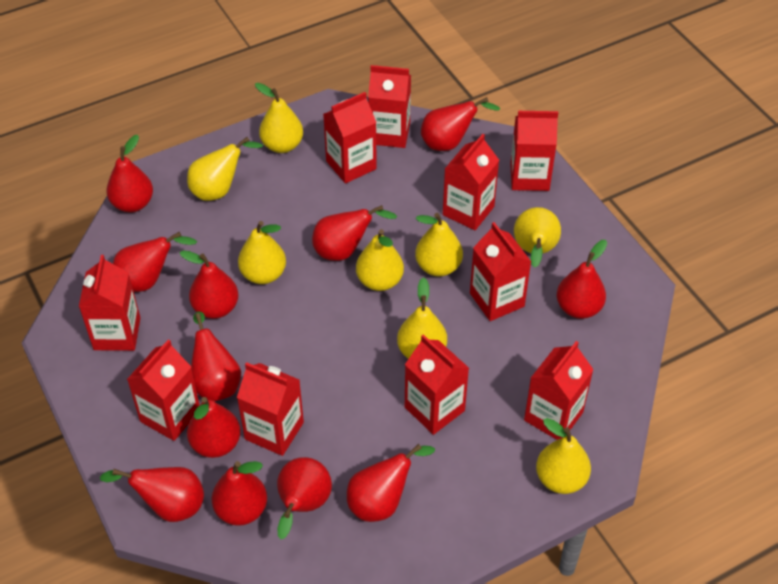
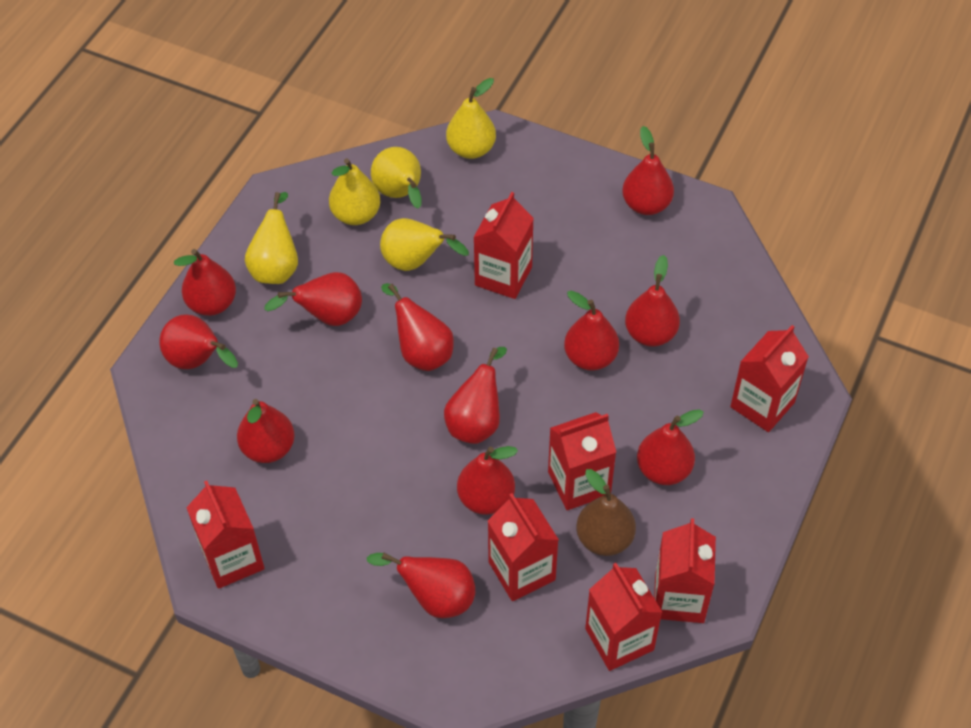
brown pear: none = 0 -> [576,469,636,556] = 1
red carton: [79,255,140,351] [127,340,200,441] [237,362,304,456] [323,92,377,183] [368,65,411,148] [405,334,469,435] [443,134,499,230] [470,222,531,321] [510,111,558,191] [524,341,594,440] = 10 -> [186,481,265,589] [473,192,534,299] [488,493,559,601] [548,412,616,510] [585,563,662,671] [654,518,716,623] [730,325,809,432] = 7
yellow pear: [187,137,263,201] [238,221,286,284] [255,83,303,153] [356,229,404,291] [397,277,447,359] [415,213,463,276] [514,207,561,268] [536,418,591,494] = 8 -> [245,192,298,284] [329,158,380,225] [371,147,422,209] [380,218,469,271] [446,78,496,159] = 5

